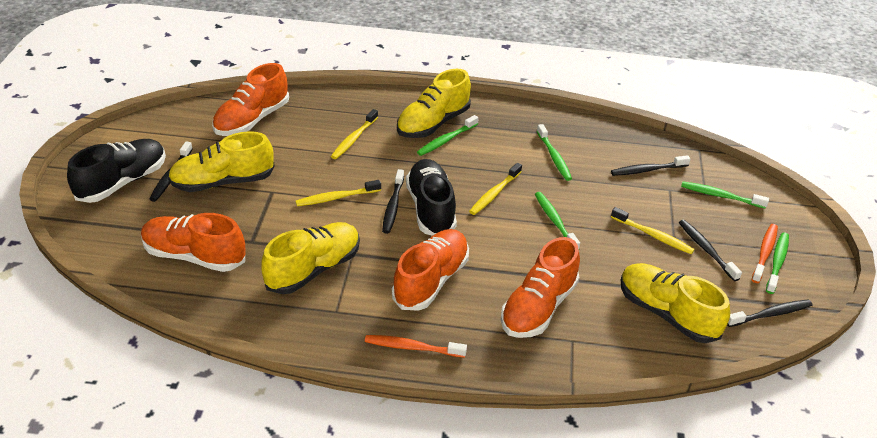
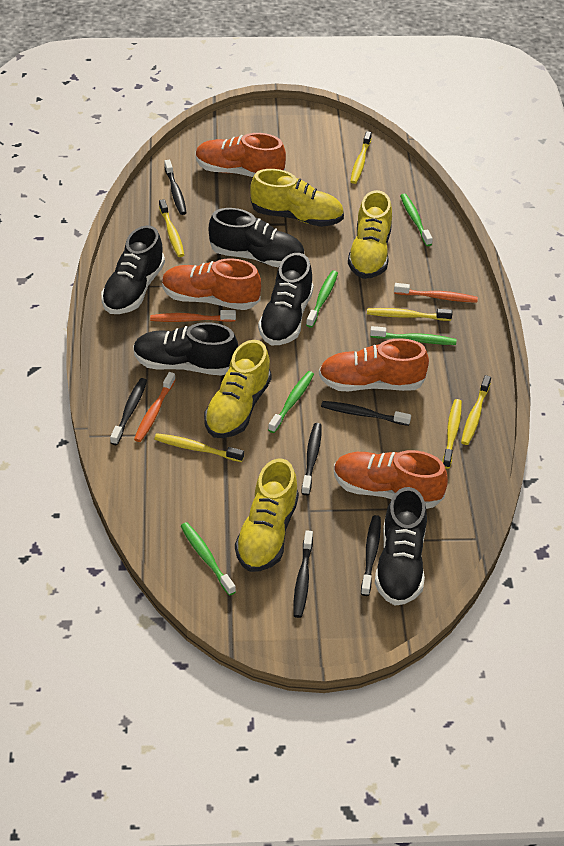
black shoe: [67,139,166,203] [406,159,457,236] = 2 -> [101,225,165,314] [133,322,238,376] [209,208,305,268] [258,253,314,345] [375,487,427,606] = 5
black toothbrush: [149,141,193,202] [382,169,404,234] [611,155,691,176] [679,220,742,281] [727,299,812,327] = 5 -> [110,378,147,445] [164,160,187,215] [293,530,313,618] [301,423,322,495] [321,401,411,426] [361,515,381,596] = 6
orange toothbrush: [365,335,467,358] [752,224,778,283] = 2 -> [134,372,176,442] [150,310,236,322] [394,283,478,303] = 3
yellow toothbrush: [295,180,381,206] [331,109,378,159] [469,163,522,215] [611,207,694,254] = 4 -> [154,433,244,462] [159,199,184,257] [350,131,372,184] [367,308,452,321] [442,399,462,469] [461,375,491,445] = 6

